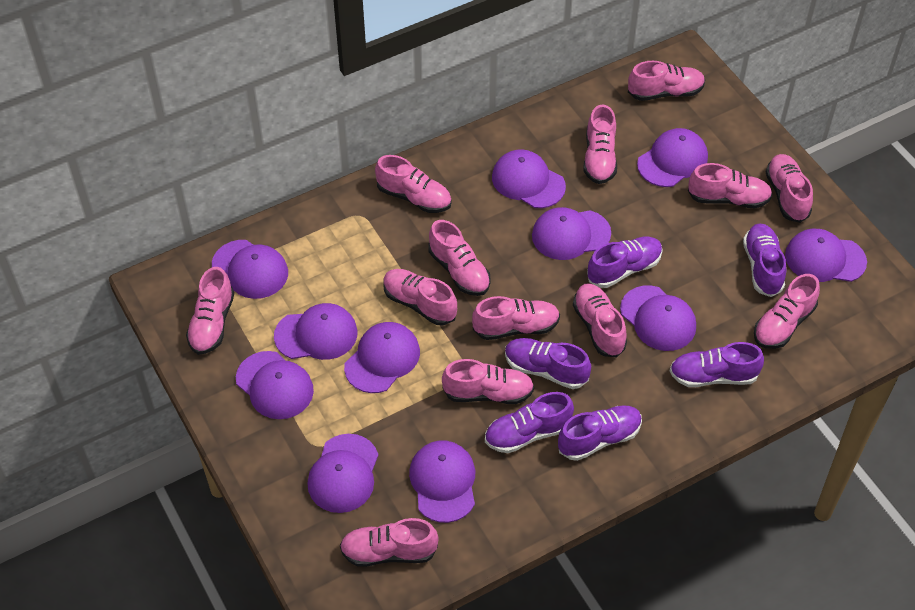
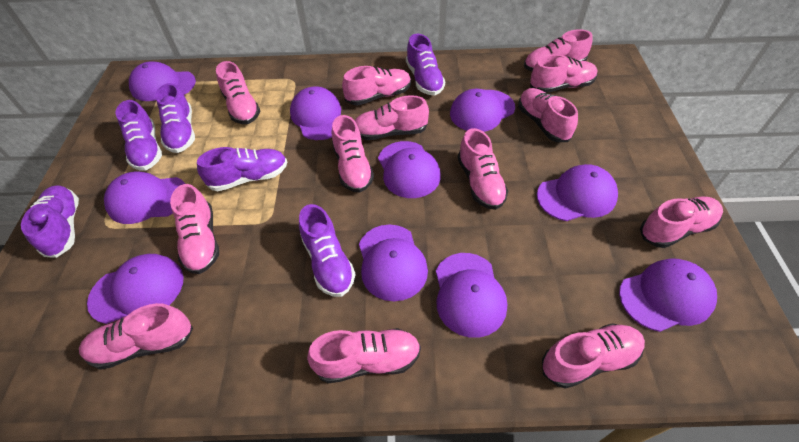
purple cap: [212,240,288,299] [236,351,314,419] [274,303,358,360] [307,434,378,513] [344,322,420,393] [409,441,475,523] [492,150,566,208] [532,207,611,260] [620,285,696,351] [637,128,708,187] [785,229,867,282] = 11 -> [87,254,184,324] [104,172,185,224] [129,61,196,101] [290,86,341,140] [359,224,428,301] [378,141,441,198] [436,253,507,338] [450,89,515,132] [537,164,618,221] [619,258,717,332] = 10

